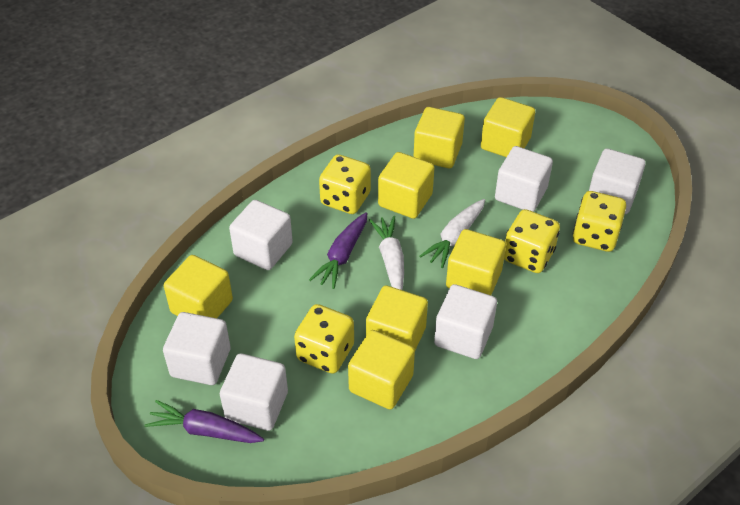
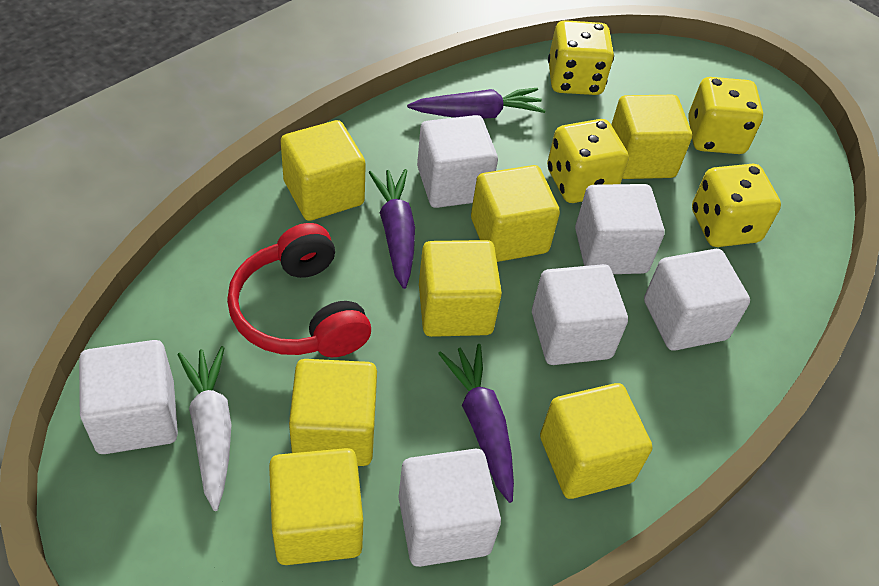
purple carrot: [144,400,264,443] [309,212,368,289] = 2 -> [368,169,415,289] [407,88,545,119] [438,344,514,503] = 3
red headphones: none = 0 -> [227,223,371,357] = 1
white carrot: [369,216,404,290] [420,199,485,268] = 2 -> [178,346,232,511] = 1

